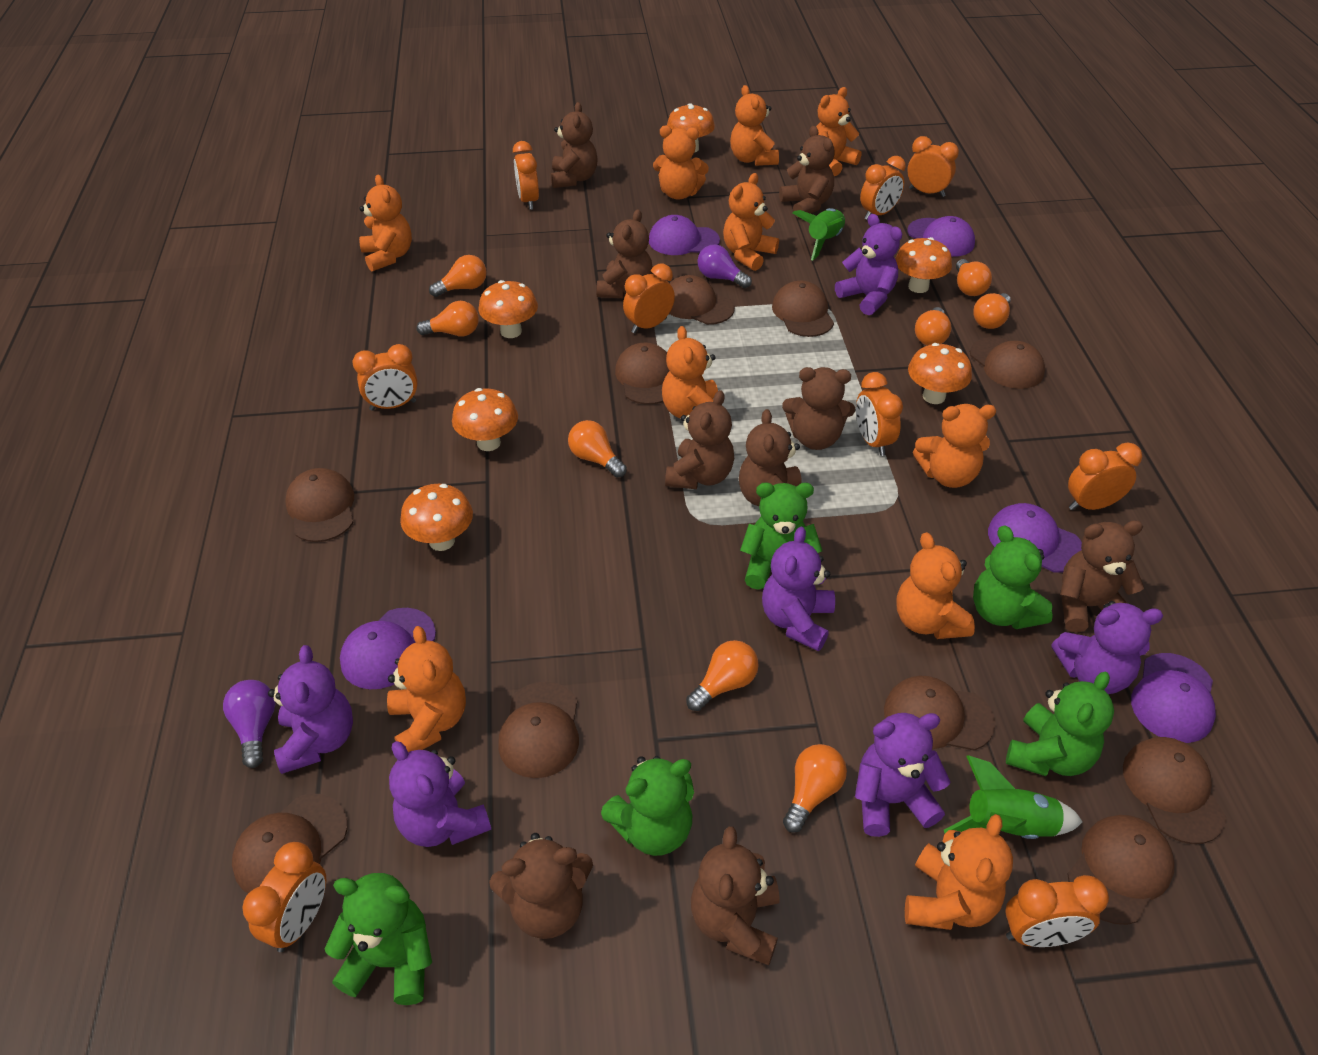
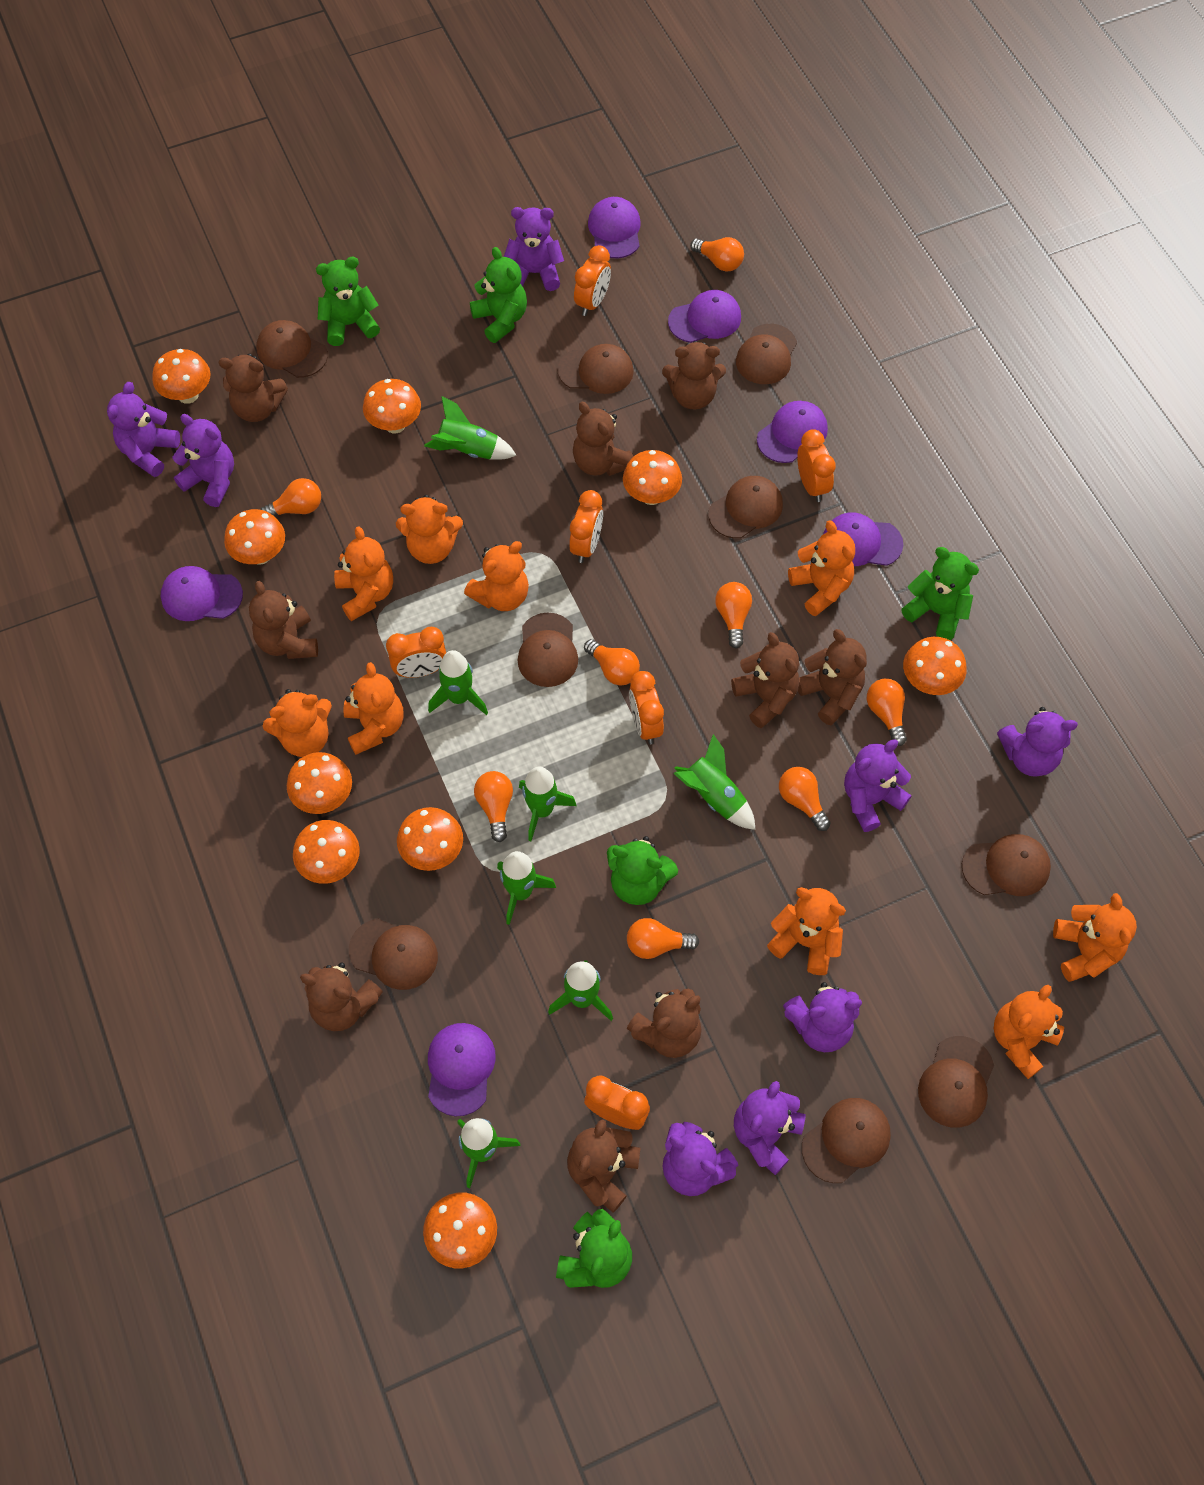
brown cap: [232,794,348,893] [285,468,354,542] [498,682,579,778] [615,343,670,405] [669,275,735,325] [772,281,834,337] [884,676,995,751] [970,337,1045,389] [1067,815,1175,925] [1123,737,1226,844] = 10 -> [257,320,328,378] [349,919,438,990] [518,612,578,687] [557,344,634,394] [708,476,783,539] [736,324,797,384] [802,1098,891,1183] [918,1036,994,1128] [962,834,1051,896] = 9
green rocket: [793,208,845,260] [944,755,1083,839] = 2 -> [424,396,516,460] [428,650,488,715] [457,1118,520,1188] [497,851,556,925] [519,767,576,841] [548,960,613,1021] [673,734,756,830] = 7
orange clock: [242,842,326,952] [353,344,418,411] [513,141,539,210] [623,263,675,333] [856,372,903,456] [860,156,906,220] [907,136,959,197] [1005,875,1109,947] [1068,442,1142,510] = 9 -> [386,627,446,678] [569,490,603,563] [574,245,611,316] [584,1076,650,1130] [629,671,664,744] [797,429,836,502] = 6
orange mushroom: [400,484,473,551] [452,388,518,451] [479,280,538,338] [667,103,715,153] [895,237,952,293] [908,343,972,404] = 6 -> [152,349,211,404] [224,509,285,565] [287,752,352,814] [293,820,360,884] [363,379,421,433] [397,807,463,871] [423,1193,497,1268] [623,450,682,505] [903,637,967,695] = 9
orange teddy bear: [359,175,412,271] [387,626,466,752] [653,126,709,200] [662,326,718,418] [723,173,779,271] [730,85,779,166] [816,87,861,176] [896,532,975,639] [905,814,1013,930] [913,404,996,488] = 10 -> [263,689,332,757] [334,526,393,621] [343,662,403,755] [396,495,463,564] [464,541,529,611] [767,887,846,975] [788,520,855,616] [994,985,1064,1079] [1053,893,1137,982] = 9
purple cap: [340,608,436,689] [649,215,720,255] [907,216,975,257] [988,503,1082,573] [1131,653,1216,743] = 5 -> [161,566,243,621] [428,1023,496,1117] [588,197,641,258] [668,290,741,343] [757,401,828,463] [823,513,903,566] = 6
purple light bulb: [223,680,275,768] [698,245,752,288] = 2 -> none = 0
purple teddy bear: [268,645,353,774] [389,741,491,847] [762,527,835,651] [835,214,902,315] [855,713,950,837] [1051,601,1163,694] = 6 -> [107,382,180,477] [172,414,234,507] [504,207,564,291] [662,1122,738,1196] [734,1081,806,1175] [783,982,862,1052] [844,740,911,832] [997,707,1078,777] = 8

